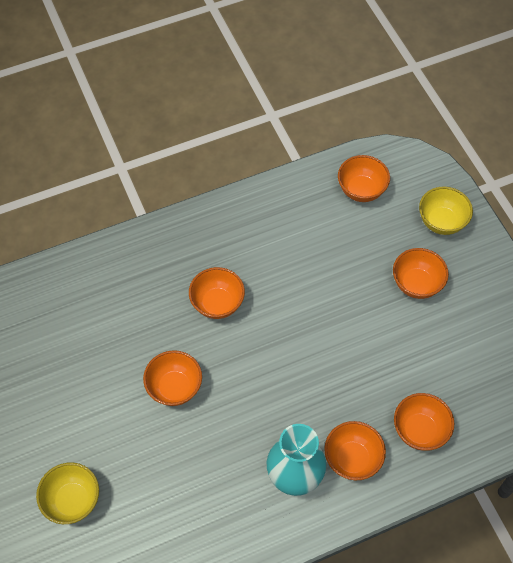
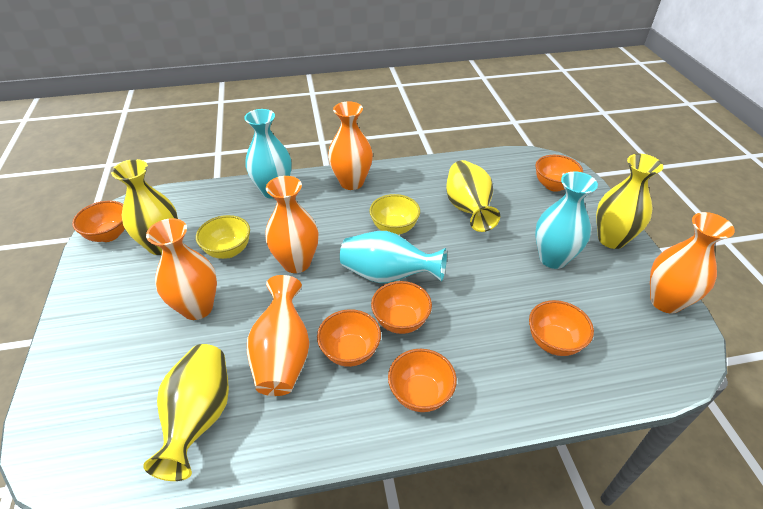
orange vase: none = 0 -> [146,218,217,320] [247,275,310,396] [265,176,319,273] [328,101,373,190] [650,212,735,313] = 5
turquoise vase: [267,424,326,496] = 1 -> [244,109,292,199] [340,231,447,284] [535,172,598,269] = 3
yellow vase: none = 0 -> [111,159,178,255] [143,344,229,481] [446,160,500,232] [596,154,663,249] = 4

